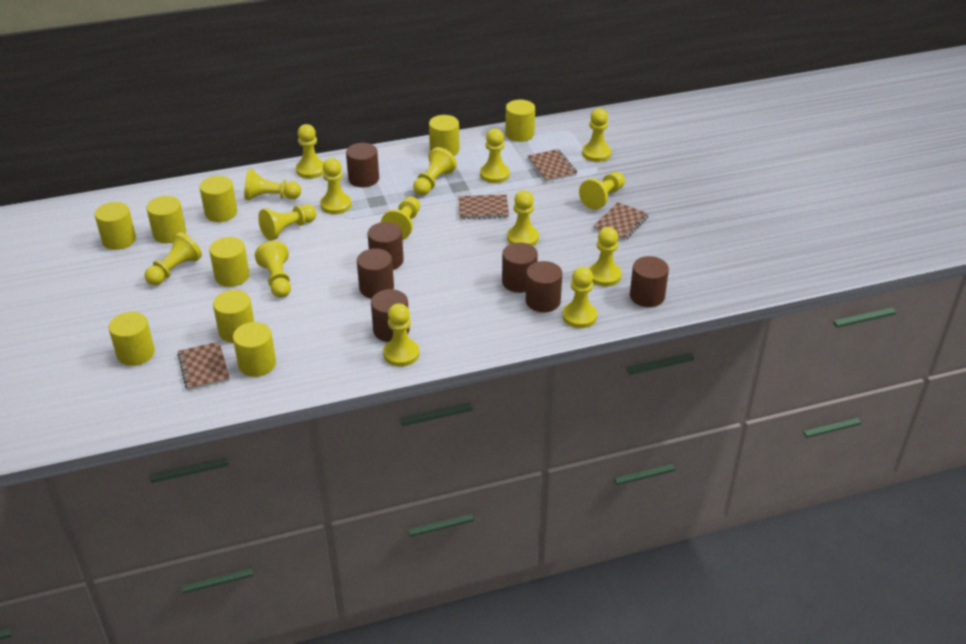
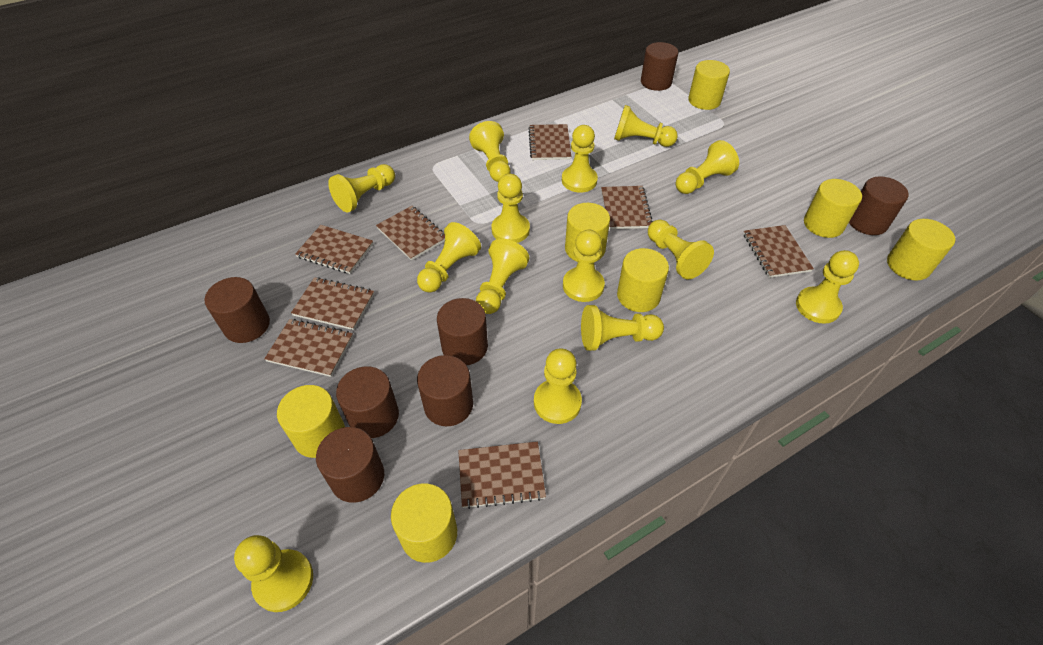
brown notebook: [177,342,230,391] [458,195,509,219] [528,149,577,182] [593,202,649,241] = 4 -> [264,319,353,377] [291,277,374,330] [295,225,373,274] [376,206,445,261] [458,442,546,509] [528,124,571,160] [601,186,653,229] [743,225,814,278] = 8
yellow cylinder: [95,202,136,250] [108,312,155,366] [146,196,186,243] [200,176,237,222] [209,237,250,287] [213,290,254,343] [233,322,276,377] [429,115,459,156] [505,100,535,142] = 9 -> [277,385,345,458] [391,483,457,563] [565,203,610,262] [617,248,669,312] [688,60,730,110] [804,179,862,238] [887,219,955,281] = 7
yellow pawn: [145,232,202,285] [244,169,301,200] [255,241,291,298] [258,204,316,241] [296,124,324,179] [320,158,351,214] [381,197,420,240] [383,303,419,367] [413,147,457,196] [480,128,510,183] [507,190,539,246] [562,267,597,328] [579,172,625,210] [582,108,611,162] [589,227,622,286] = 15 -> [234,535,313,612] [328,164,395,212] [417,222,481,293] [469,121,511,182] [476,239,529,314] [491,174,530,243] [534,349,582,424] [562,125,598,193] [563,230,605,302] [581,305,664,351] [614,105,678,147] [648,220,714,279] [675,140,739,194] [796,250,859,324] = 14

